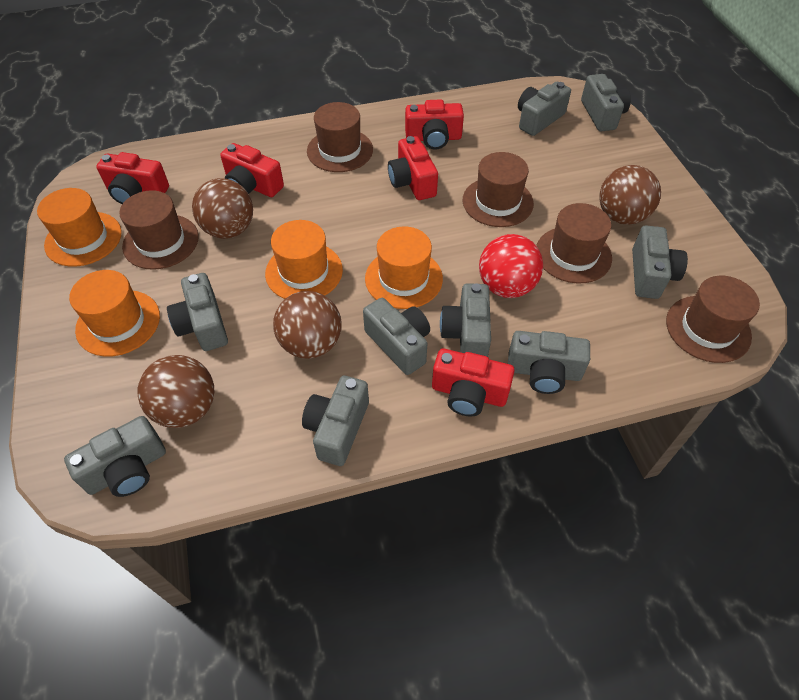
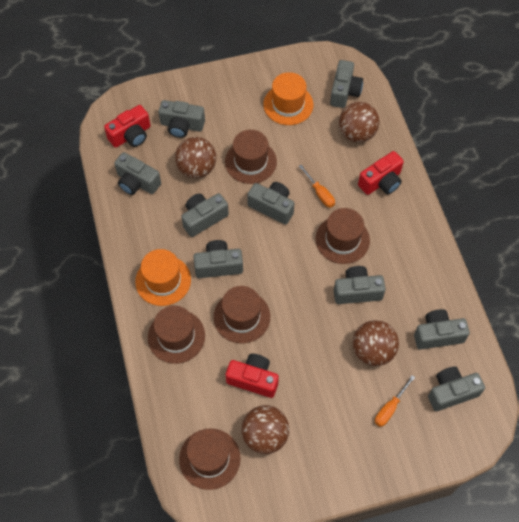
orange hat: [37,188,122,267] [69,270,160,357] [265,220,343,299] [365,226,443,309] = 4 -> [135,249,191,306] [263,72,313,125] = 2
orange screwdriver: none = 0 -> [299,165,335,208] [375,375,415,427] = 2
red ball: [479,234,543,298] = 1 -> none = 0
red camera: [96,152,169,204] [220,143,284,197] [388,136,438,200] [405,100,464,150] [432,349,515,416] = 5 -> [104,105,151,148] [225,354,279,398] [358,151,404,195] = 3

